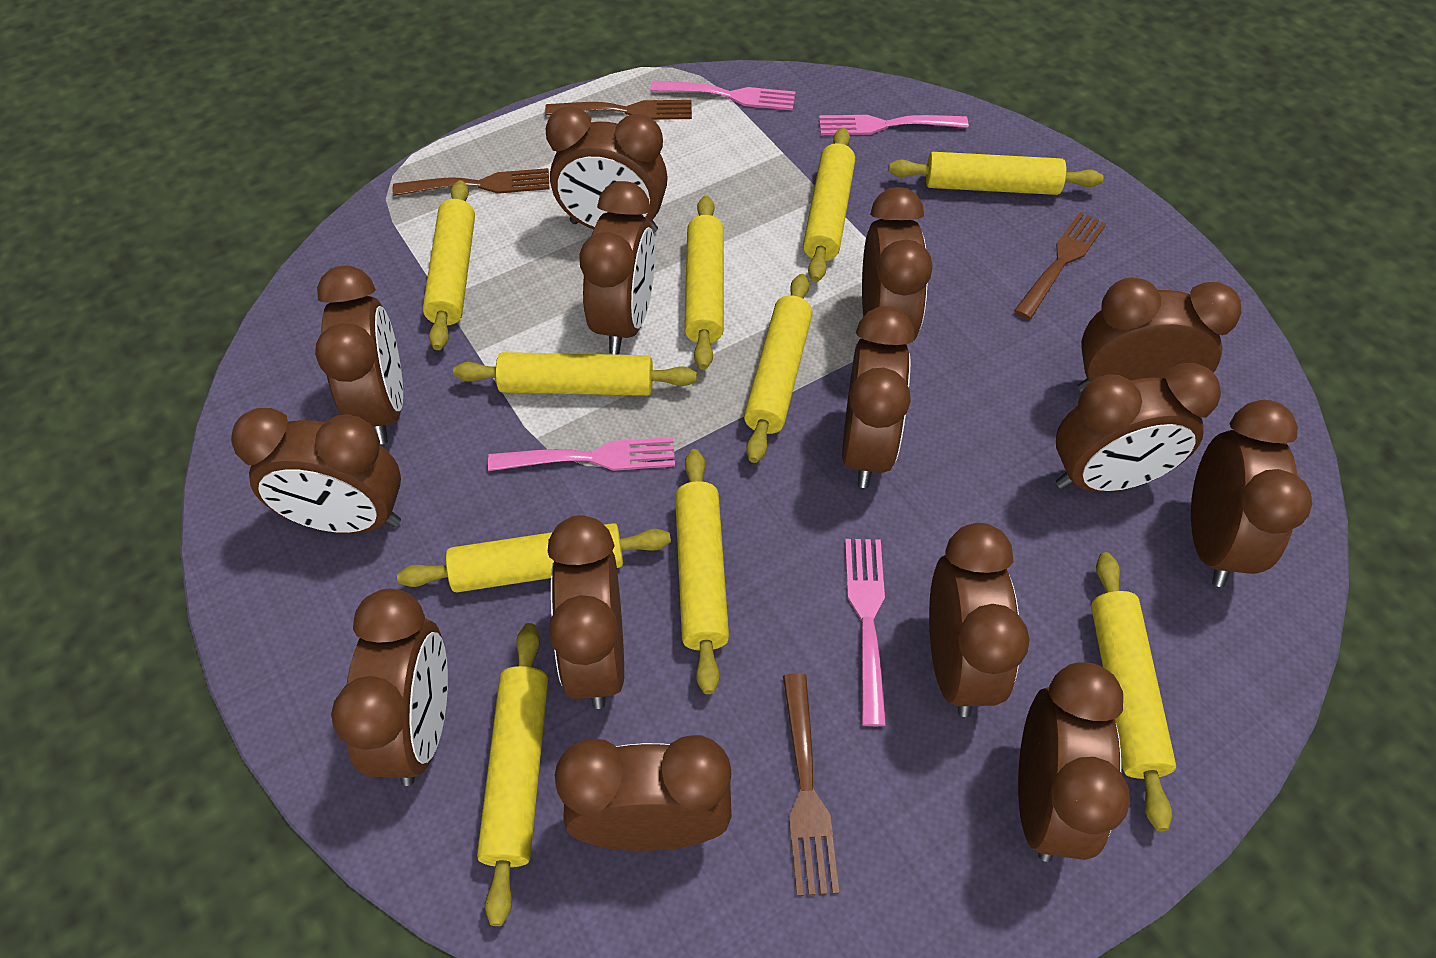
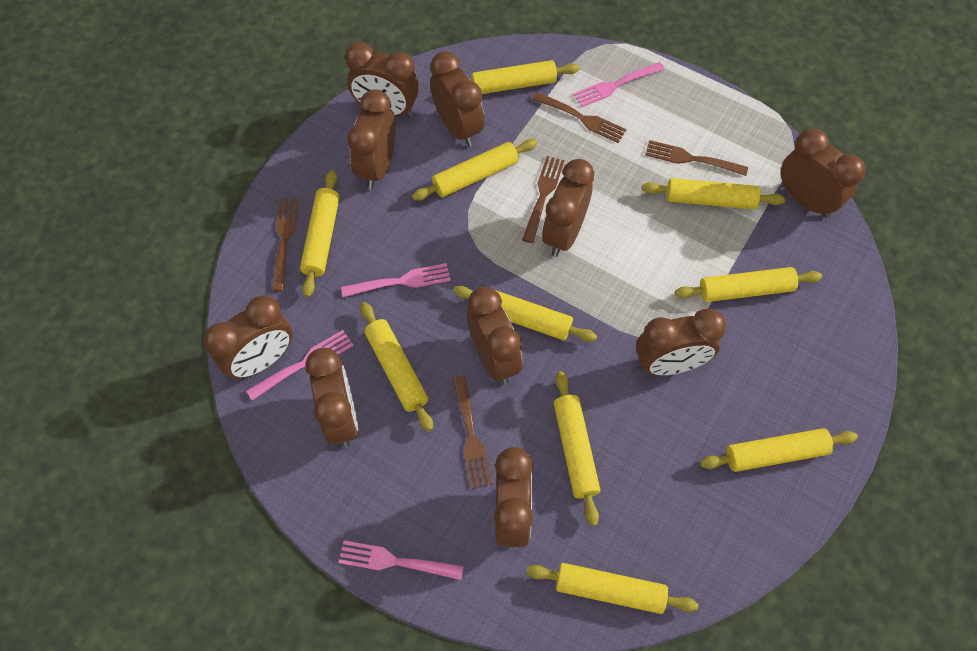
brown clock: [231,408,401,534] [315,265,403,444] [331,589,448,786] [546,106,668,233] [548,515,624,709] [555,735,732,851] [579,181,655,355] [842,306,914,488] [862,187,933,340] [929,523,1030,717] [1018,662,1130,862] [1056,363,1221,492] [1078,277,1242,392] [1191,400,1312,587] = 14 -> [204,295,293,379] [305,348,359,447] [345,42,419,118] [347,89,395,189] [430,51,485,147] [467,287,522,384] [494,447,533,548] [542,159,594,257] [636,308,726,375] [781,128,865,218] = 10
brown fork: [393,168,550,196] [545,100,692,120] [783,673,839,896] [1014,212,1106,319] = 4 -> [272,199,299,291] [453,376,493,489] [522,156,565,243] [532,92,627,143] [645,140,748,176] = 5

